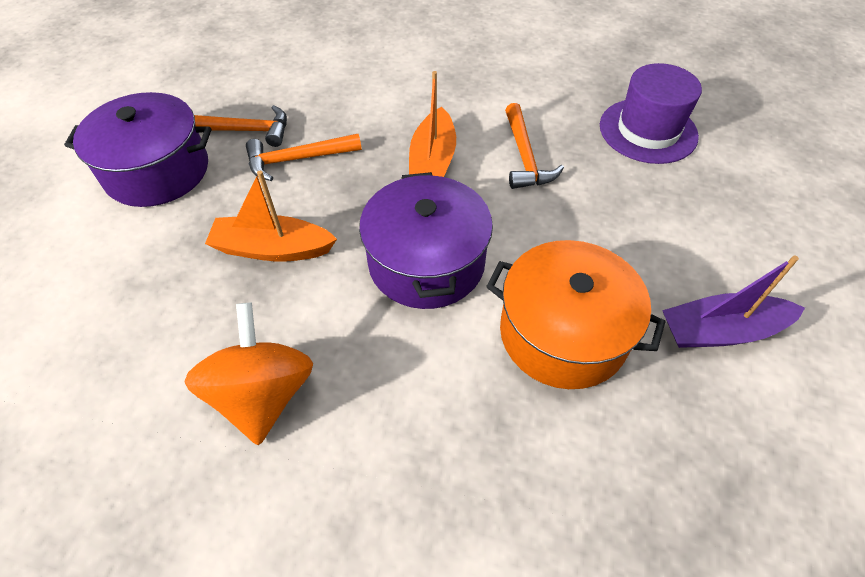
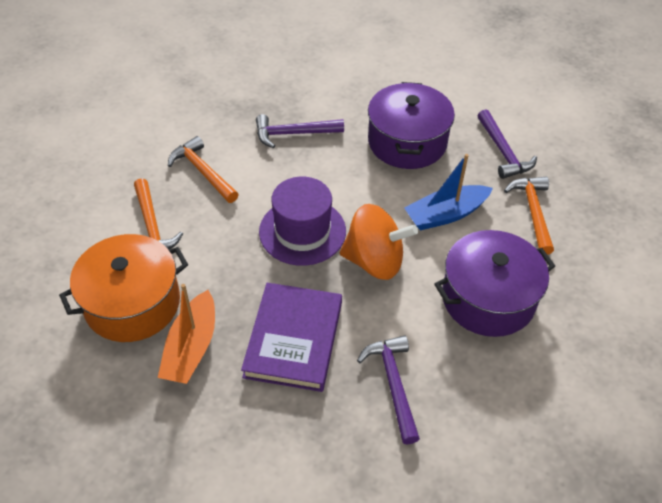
blue boat: none = 0 -> [404,154,493,231] = 1
orange boat: [205,171,337,262] [409,71,456,177] = 2 -> [158,284,215,384] = 1
purple boat: [662,255,805,348] = 1 -> none = 0
purple book: none = 0 -> [241,283,342,392] = 1
purple hammer: none = 0 -> [256,114,344,148] [357,335,420,444] [477,110,537,179] = 3

